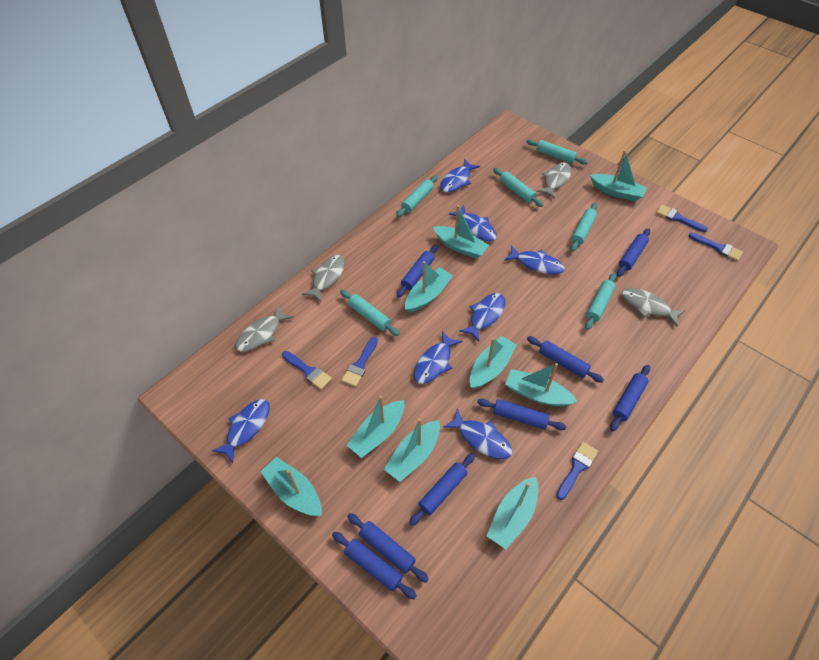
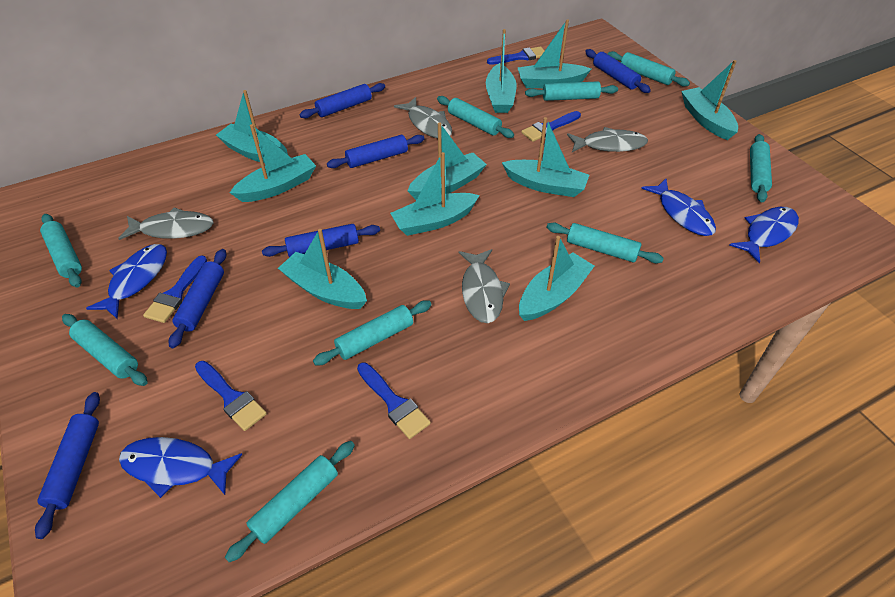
blue fish: [212,399,270,463] [414,331,462,384] [440,159,480,192] [443,408,512,459] [449,205,497,242] [459,293,505,342] [504,245,565,274] = 7 -> [86,244,167,319] [119,437,243,498] [641,179,716,236] [729,207,799,263] = 4
blue rolling pin: [332,532,417,599] [347,513,429,583] [397,245,438,297] [409,453,475,526] [477,399,566,430] [527,336,604,383] [610,365,650,431] [617,228,650,277] = 8 -> [35,392,100,539] [169,249,227,348] [262,224,380,257] [299,83,385,119] [327,135,425,168] [585,49,651,93] = 6
turquoise boat: [260,457,322,516] [347,396,404,458] [384,419,440,482] [405,261,453,313] [433,205,489,259] [470,336,517,389] [487,477,538,549] [505,363,578,407] [590,150,647,201] = 9 -> [216,90,288,163] [230,124,316,202] [278,229,367,309] [390,152,480,236] [408,122,487,200] [486,29,517,113] [502,117,589,197] [518,19,591,88] [519,236,594,321] [681,60,738,140] = 10
turquoise rolling pin: [340,290,400,336] [396,175,438,217] [493,168,543,207] [526,139,588,165] [571,203,597,252] [585,273,616,330] = 6 -> [40,214,82,288] [62,314,148,386] [225,441,355,562] [313,301,432,365] [437,96,514,138] [525,81,618,101] [546,222,664,263] [608,51,690,87] [750,134,772,202] = 9

